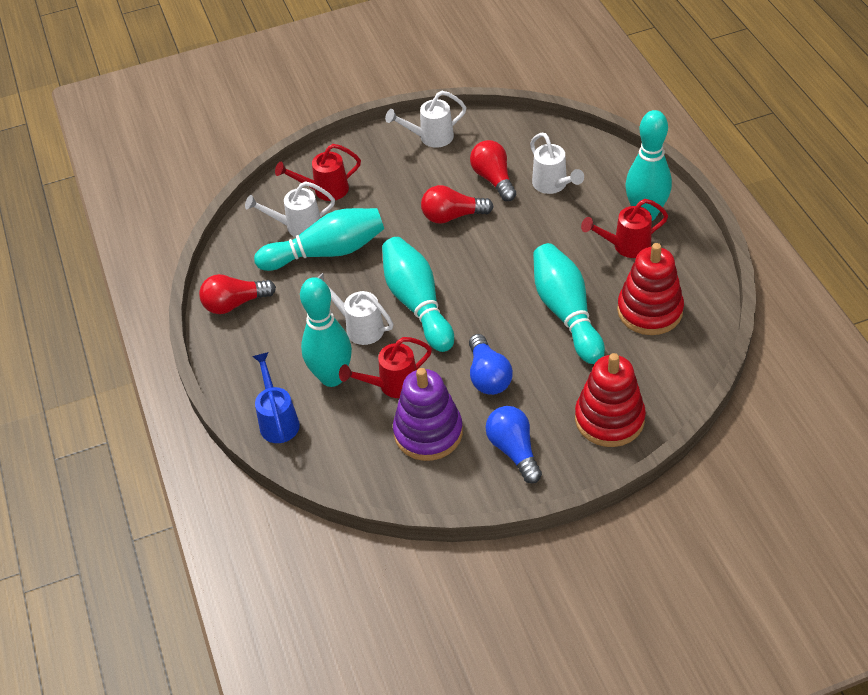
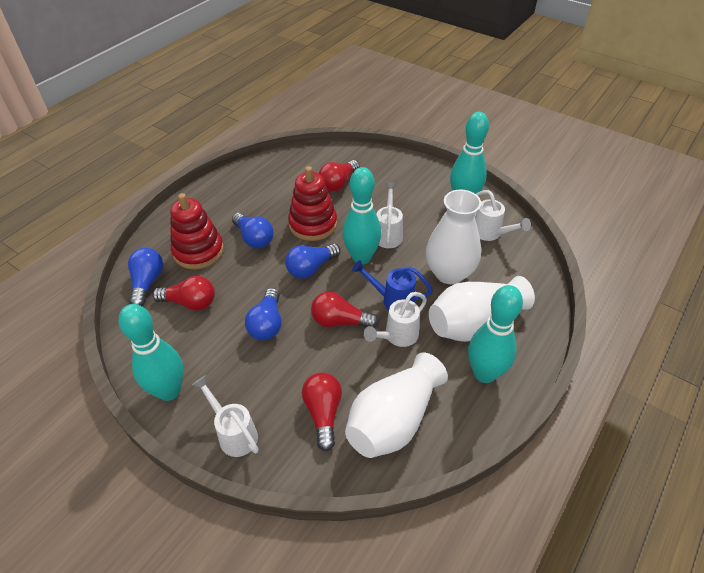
blue light bulb: [469,334,513,395] [486,406,542,484] = 2 -> [128,248,163,306] [232,213,274,248] [245,288,282,340] [285,244,340,278] = 4
purple stacking toy: [393,368,463,461] = 1 -> none = 0
red light bulb: [199,274,276,314] [421,185,494,224] [470,140,516,201] = 3 -> [152,276,215,311] [302,372,342,451] [311,291,379,327] [319,160,360,191] = 4
red watering can: [275,144,361,201] [339,337,432,398] [581,199,668,258] = 3 -> none = 0
turquoise bowling pin: [254,208,384,271] [300,277,352,387] [382,237,454,352] [533,243,605,364] [625,110,672,221] = 5 -> [119,304,184,401] [342,167,381,265] [450,112,489,194] [468,285,523,383] = 4
white vase: none = 0 -> [345,353,448,458] [426,190,481,284] [429,276,535,342] = 3

